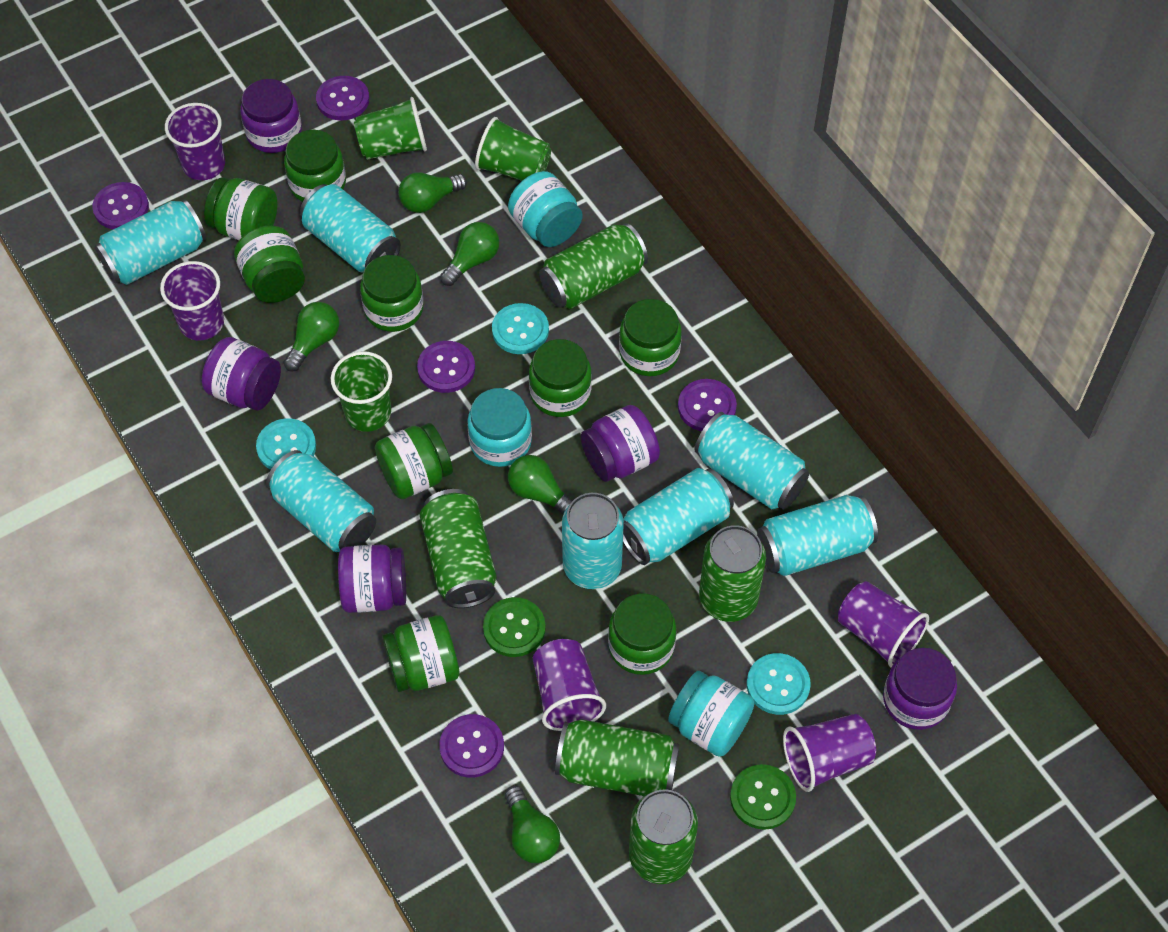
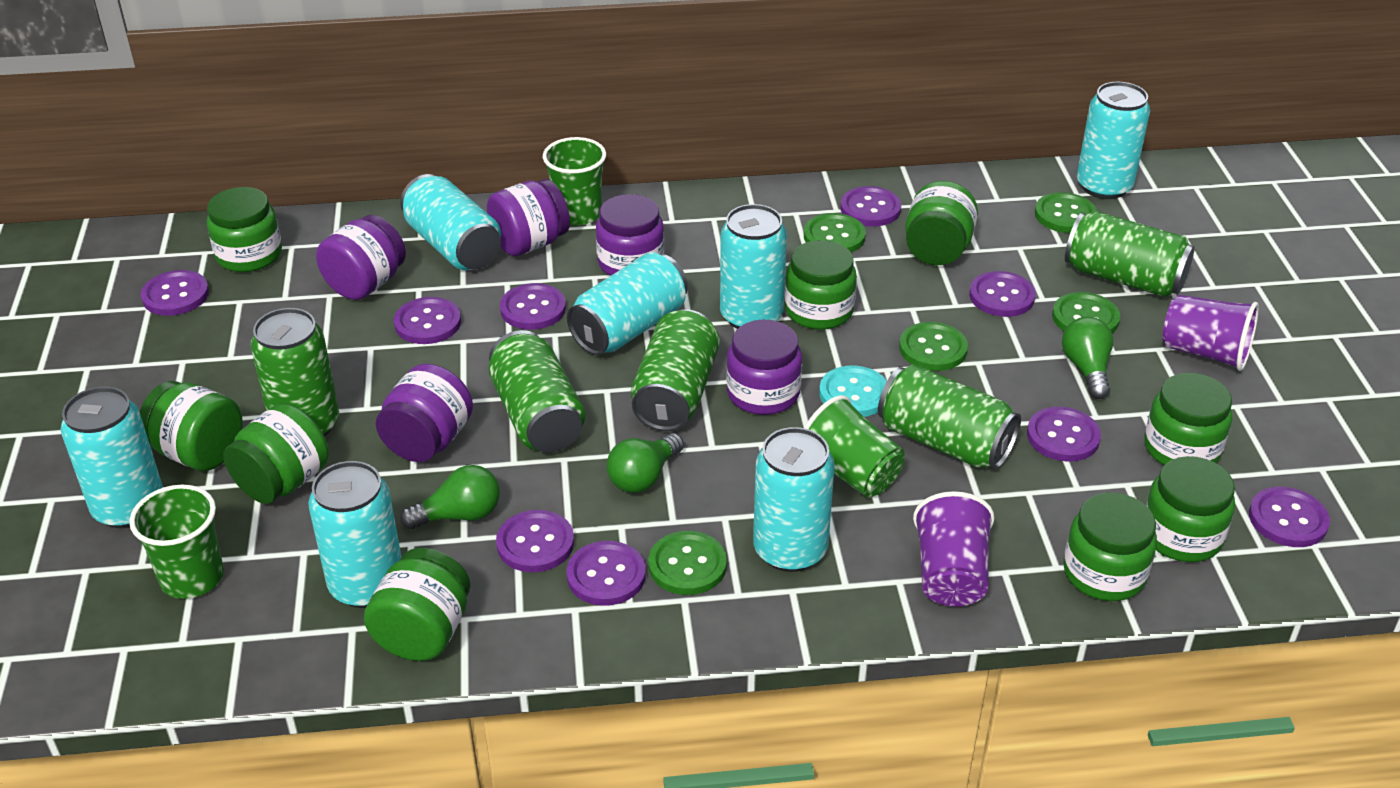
green button: [483,597,546,657] [730,764,796,830] = 2 -> [648,531,727,595] [804,213,866,253] [899,322,968,371] [1035,192,1097,233] [1052,292,1120,333] = 5
green light bulb: [283,302,339,372] [398,172,467,213] [440,222,499,286] [505,786,560,863] [508,455,573,514] = 5 -> [400,465,500,529] [607,433,684,493] [1062,317,1113,399] = 3
purple button: [92,182,149,229] [316,76,369,120] [417,341,475,393] [439,714,504,778] [678,379,737,431] = 5 -> [141,270,209,316] [394,297,461,344] [496,510,574,572] [500,283,566,330] [566,541,646,606] [840,186,901,226] [969,271,1036,317] [1027,407,1101,462] [1249,487,1330,547] = 9
purple cup: [160,261,224,341] [165,103,225,180] [533,639,606,731] [783,714,876,792] [838,581,929,668] = 5 -> [913,491,994,607] [1162,294,1259,371] = 2
turquoise button: [256,418,316,470] [492,303,549,354] [747,653,811,715] = 3 -> [819,366,887,417] = 1
turquoise jar: [467,388,532,467] [508,171,583,247] [668,671,755,757] = 3 -> none = 0

